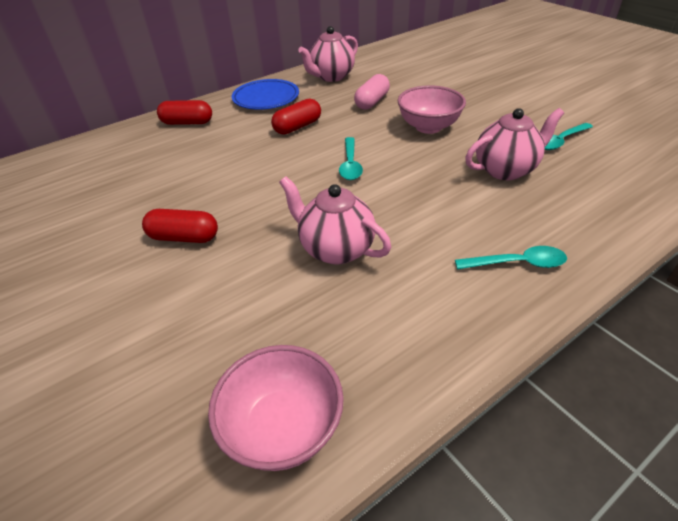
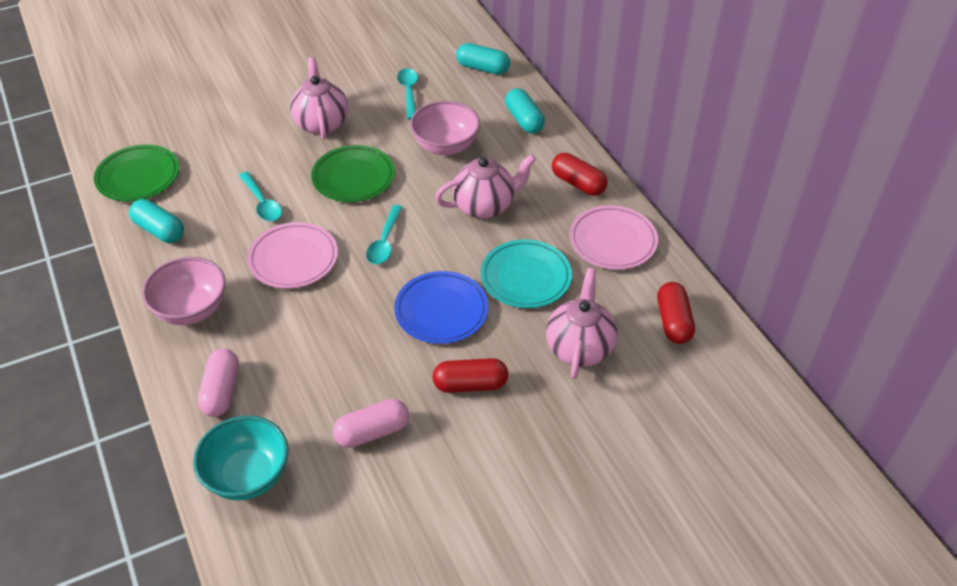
green plate: none = 0 -> [94,144,179,202] [311,145,395,202] = 2
pink capsule: [354,74,390,110] = 1 -> [198,349,239,417] [333,399,409,448] = 2
pink plate: none = 0 -> [247,222,338,289] [569,205,658,270] = 2
turquoise bowl: none = 0 -> [193,416,289,500] = 1
turquoise capsule: none = 0 -> [129,199,184,243] [456,43,510,75] [505,88,545,134] = 3
turquoise plate: none = 0 -> [481,239,572,308] = 1

